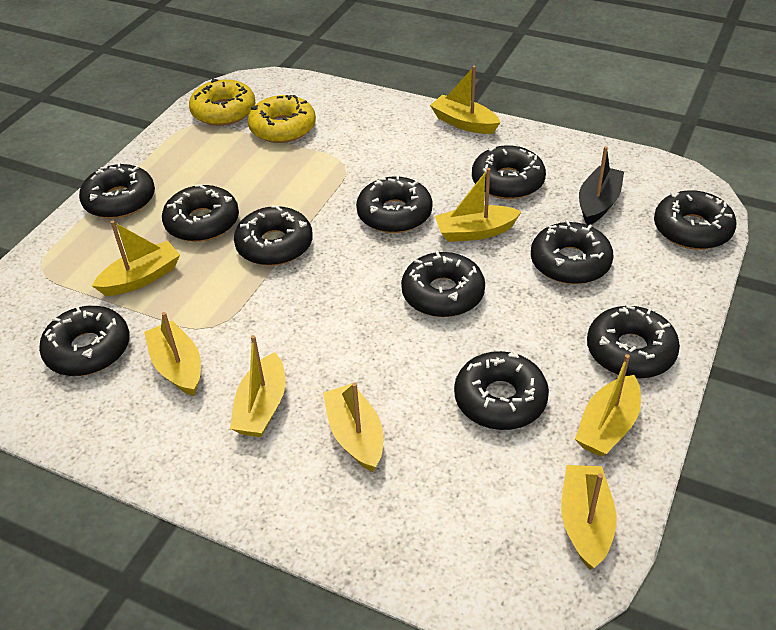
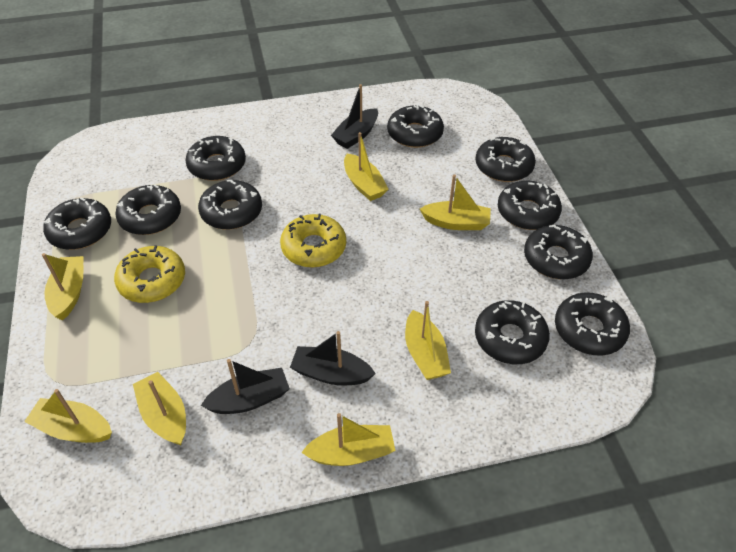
black boat: [579,146,624,225] = 1 -> [201,359,290,414] [290,331,376,385] [331,84,378,149] = 3
black donut: [39,306,130,376] [79,162,155,219] [162,184,239,242] [234,206,313,266] [356,175,433,233] [401,251,485,317] [454,351,549,430] [472,145,546,199] [531,220,613,284] [587,305,680,379] [654,190,737,250] = 11 -> [43,198,111,250] [115,185,181,235] [185,136,246,181] [198,180,262,230] [387,105,444,148] [475,137,536,182] [475,300,550,364] [498,181,562,230] [524,225,593,279] [555,292,630,355] = 10
yellow boat: [92,221,180,296] [144,312,201,396] [230,335,285,437] [323,382,383,472] [430,66,501,134] [435,168,522,242] [561,465,617,570] [575,354,641,457] = 8 -> [24,389,112,443] [42,253,83,320] [133,372,186,445] [301,413,395,466] [344,132,388,201] [405,301,451,380] [420,174,491,230] = 7

